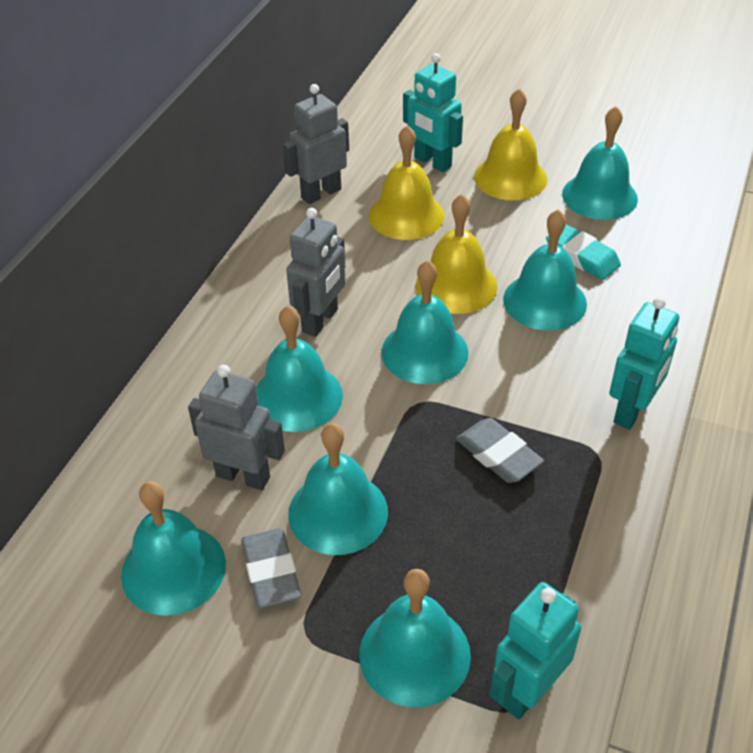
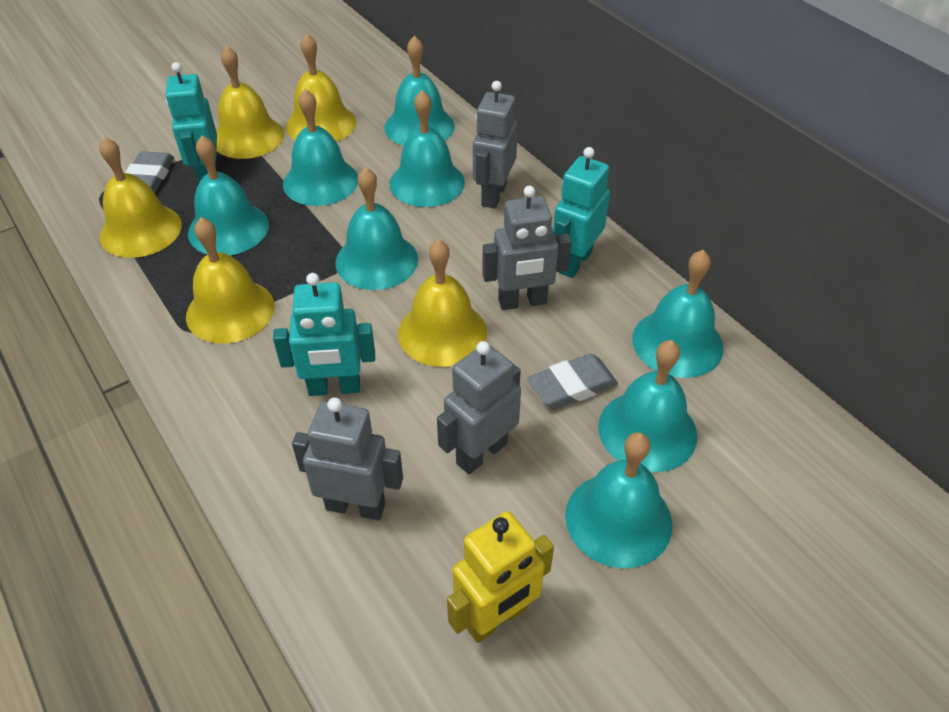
grey robot: [188,365,285,490] [282,84,349,204] [286,208,346,337] = 3 -> [292,397,403,520] [437,341,521,474] [473,81,518,209] [482,186,571,310] = 4
turquoise bell: [121,481,226,616] [256,305,343,432] [288,423,388,555] [359,569,471,707] [381,260,469,384] [503,209,587,330] [562,106,638,220] = 7 -> [188,136,269,255] [283,89,358,206] [335,167,418,290] [385,36,455,146] [389,90,465,207] [565,432,672,568] [598,340,697,472] [632,250,724,378] = 8
turquoise eraser: [546,224,621,280] = 1 -> none = 0
yellow bell: [369,125,444,240] [416,194,498,314] [474,88,547,200] = 3 -> [99,137,182,258] [186,217,275,344] [216,46,284,159] [286,33,356,142] [398,239,487,367] = 5
yellow robot: none = 0 -> [447,511,554,643] = 1

